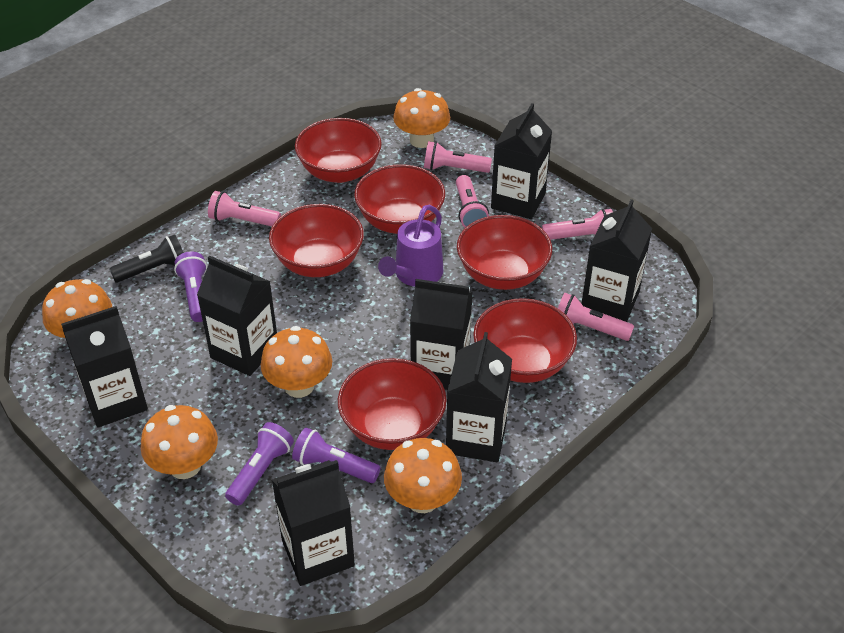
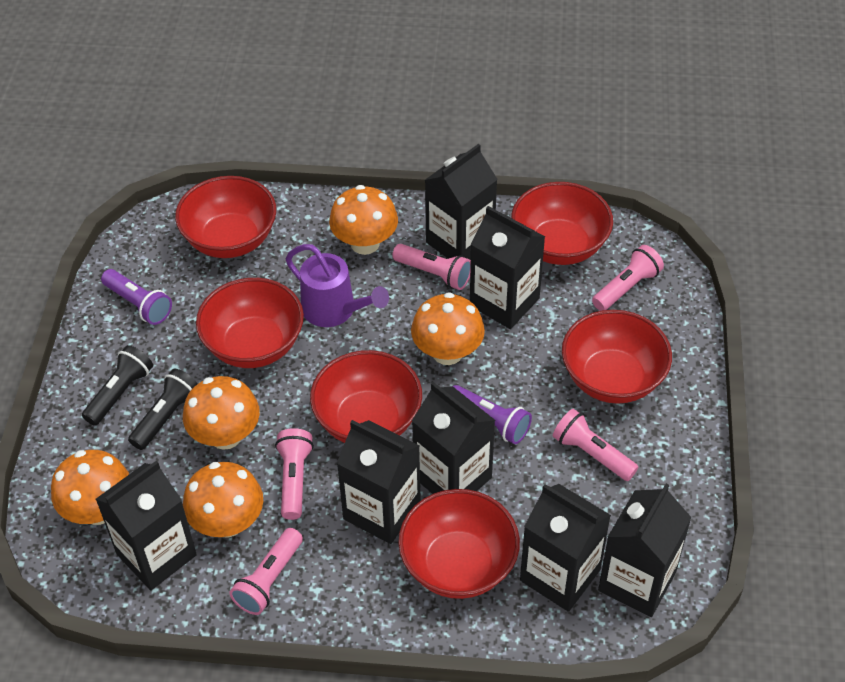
black flashlight: [109,234,184,283] = 1 -> [82,345,153,426] [128,369,198,450] = 2
purple flashlight: [174,251,207,322] [225,422,294,506] [292,427,381,483] = 3 -> [101,269,172,325] [453,385,532,444] = 2

